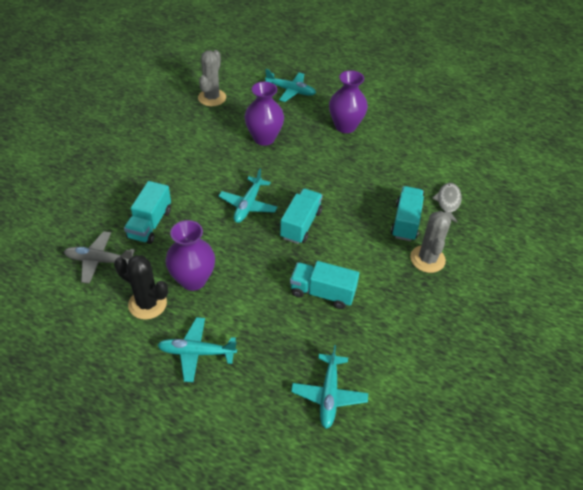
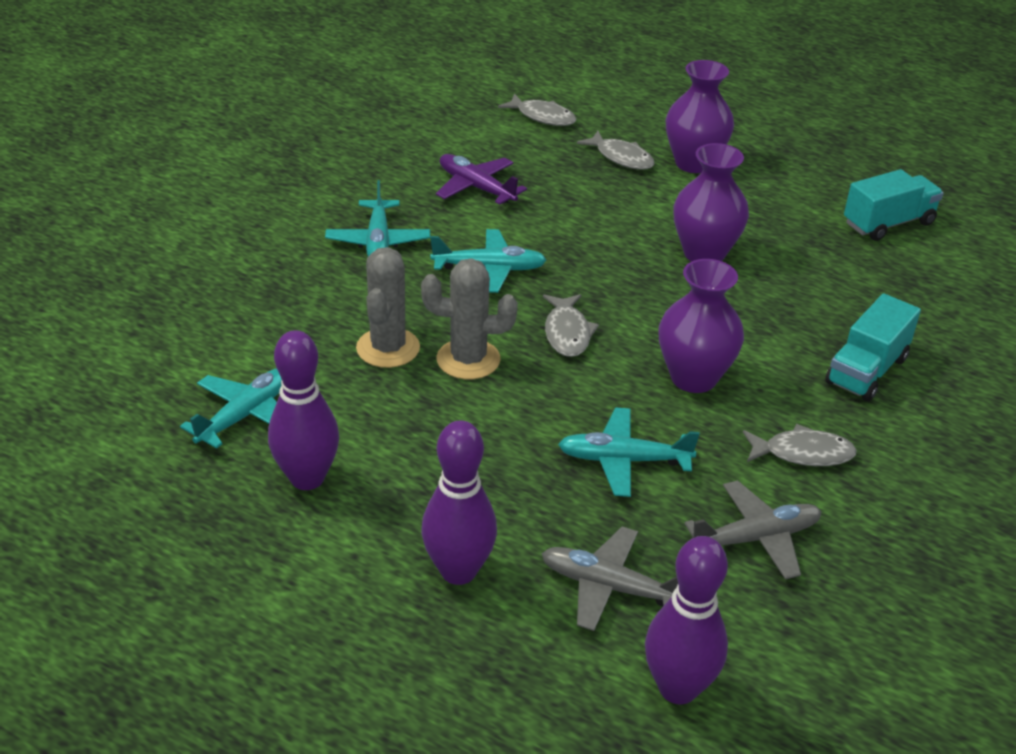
black cactus: [114,255,168,320] = 1 -> none = 0
grey fish: [432,183,462,223] = 1 -> [498,93,577,126] [543,294,599,357] [577,131,655,170] [743,424,857,466] = 4
grey plane: [64,231,135,284] = 1 -> [542,527,678,631] [684,481,822,580] = 2
purple bowling pin: none = 0 -> [268,330,339,490] [421,421,497,585] [645,536,728,704] = 3
purple plane: none = 0 -> [436,154,527,205] = 1
turquoise truck: [124,181,171,244] [280,188,323,244] [290,261,359,309] [391,186,424,241] = 4 -> [825,293,921,401] [844,169,944,241] = 2

